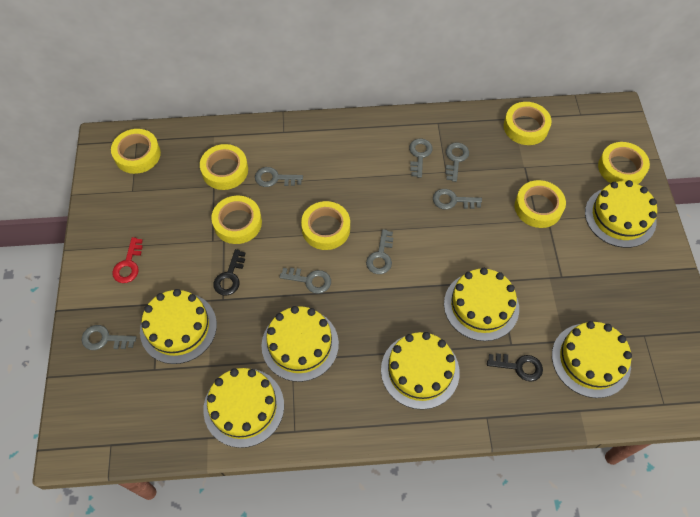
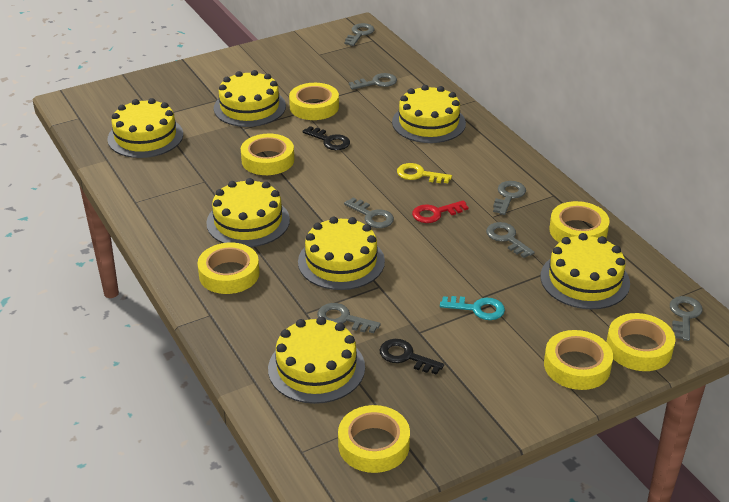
turquoise key: none = 0 -> [440,296,505,320] = 1
yellow key: none = 0 -> [397,163,452,183] = 1

